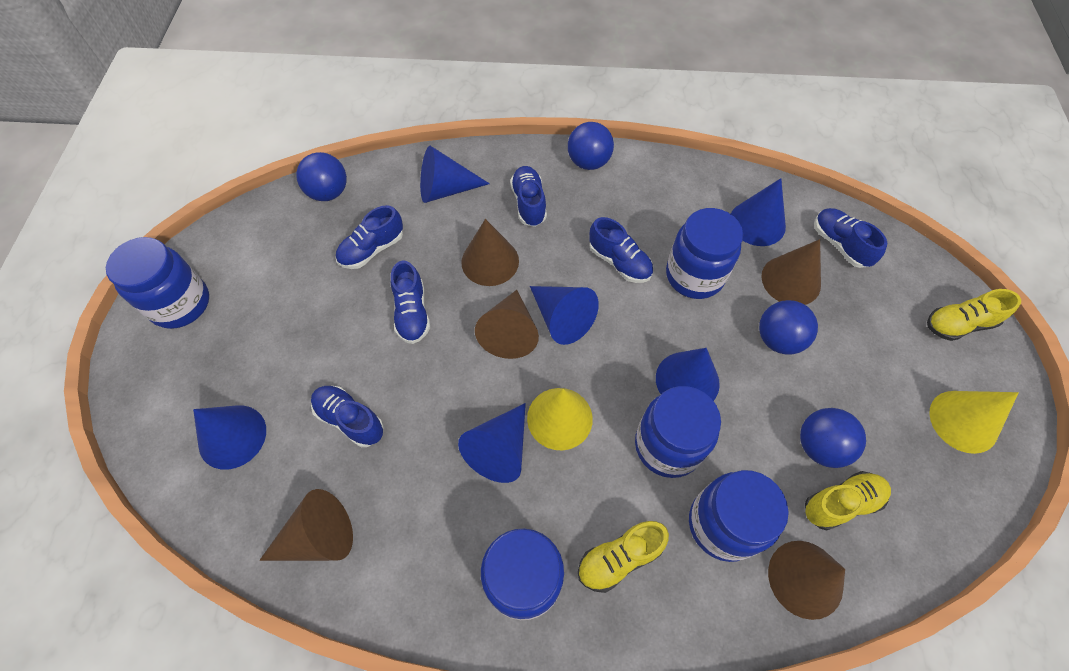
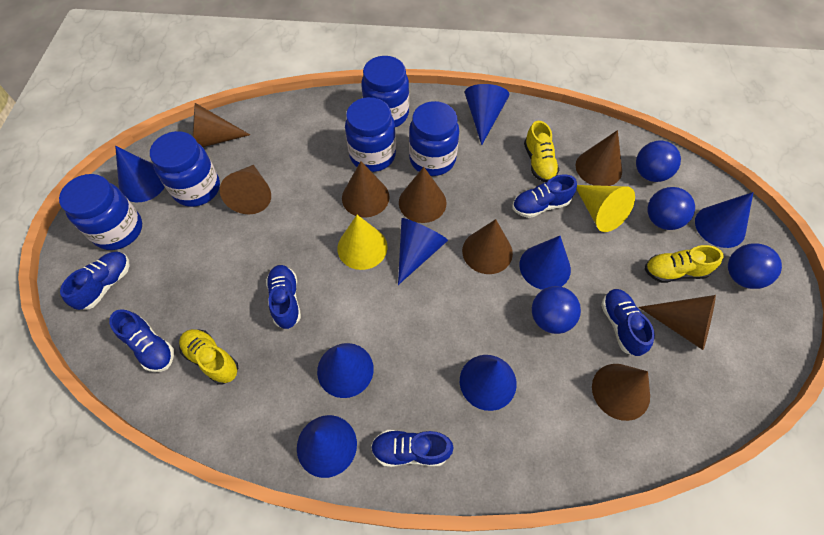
blue cone: [193,405,266,470] [420,146,490,203] [458,403,526,483] [530,286,599,345] [656,348,720,401] [731,178,786,246] = 6 -> [115,146,165,202] [297,415,357,478] [317,343,374,398] [398,218,448,285] [460,355,517,411] [465,84,509,145] [519,236,571,290] [695,192,753,248] = 8
brown cone: [259,489,353,561] [461,219,519,286] [475,290,539,359] [761,239,821,305] [768,541,845,620] = 5 -> [193,103,250,147] [220,165,271,214] [342,161,390,218] [399,167,447,223] [462,219,513,274] [576,130,622,186] [592,364,650,421] [639,295,716,350] = 8

